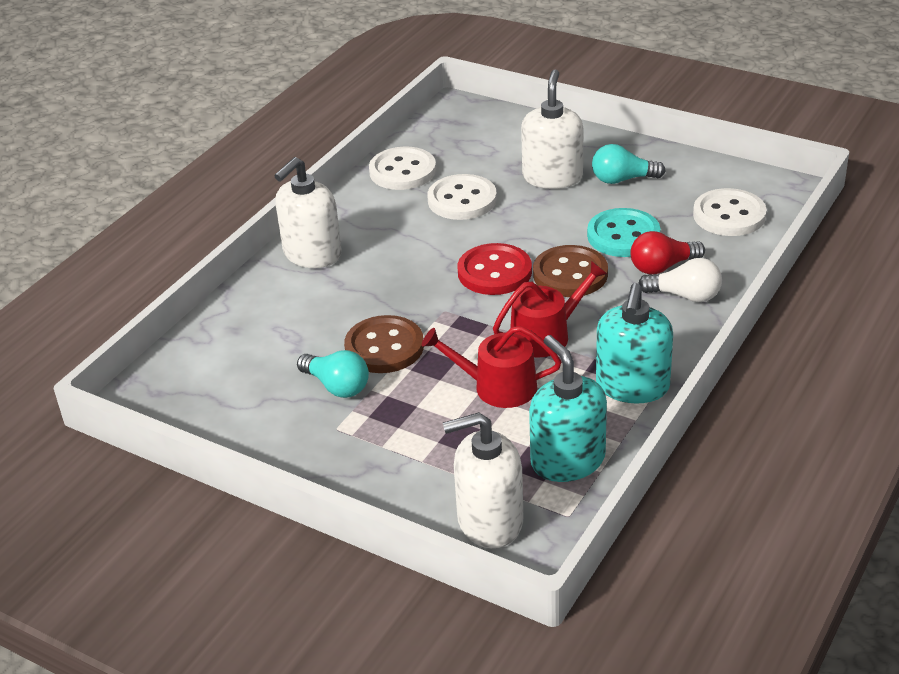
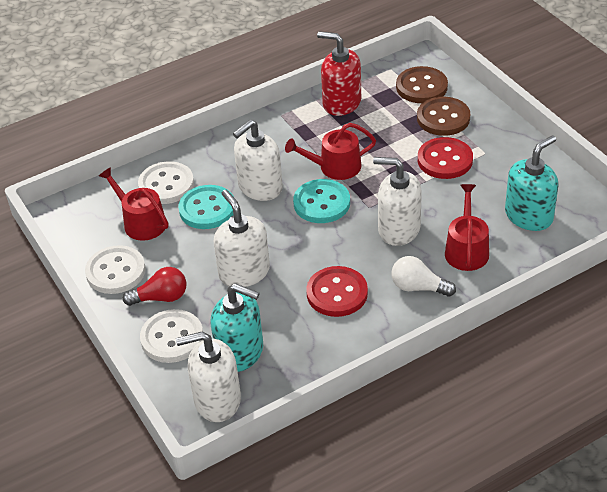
red button: [458,243,532,295] = 1 -> [306,266,368,317] [418,137,473,179] = 2
red soap dispenser: none = 0 -> [317,31,361,116] = 1
red watering can: [422,326,562,408] [493,261,607,357] = 2 -> [99,167,168,241] [285,123,376,180] [445,184,489,271] = 3
turquoise button: [587,208,660,257] = 1 -> [178,185,234,229] [293,179,350,223] = 2
turquoise light bulb: [297,350,369,398] [592,144,665,184] = 2 -> none = 0
white soap dispenser: [274,157,342,268] [443,412,523,548] [521,69,583,189] = 3 -> [176,332,241,422] [214,190,270,287] [233,119,283,201] [373,157,422,246] = 4

